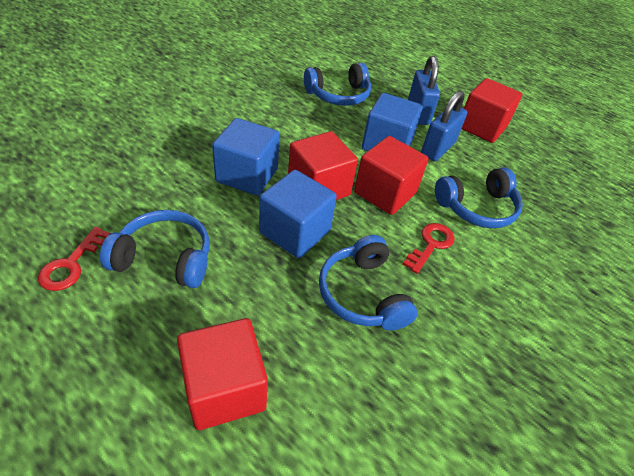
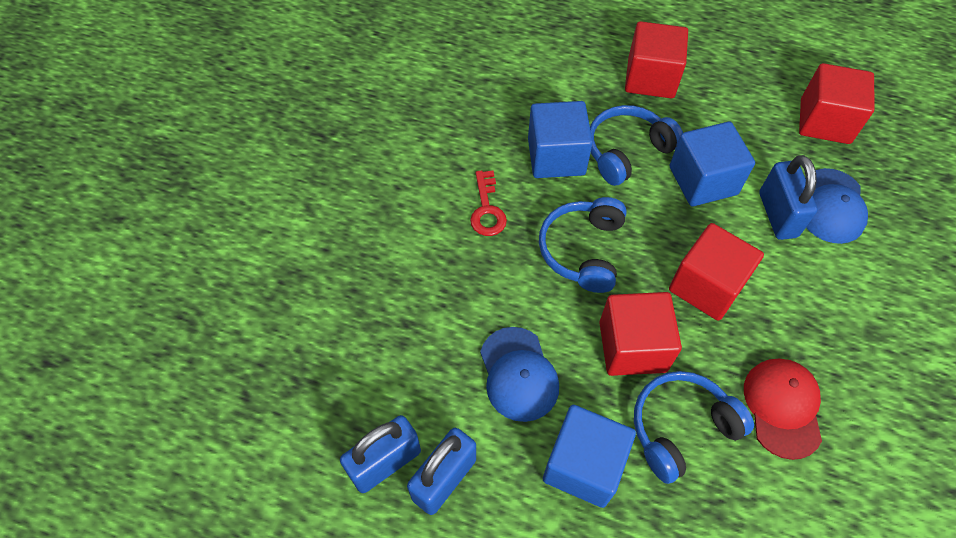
blue cap: none = 0 -> [480,327,559,422] [805,168,868,244] = 2
blue headphones: [100,210,210,288] [304,63,371,106] [319,235,417,330] [435,167,523,228] = 4 -> [539,197,627,293] [590,105,683,186] [634,371,754,484] = 3
blue padlock: [408,56,440,125] [421,91,467,161] = 2 -> [340,415,421,493] [407,428,476,515] [759,155,818,240] = 3
red cap: none = 0 -> [744,359,822,460] = 1
red key: [38,227,110,291] [403,223,454,274] = 2 -> [470,171,507,236] = 1

